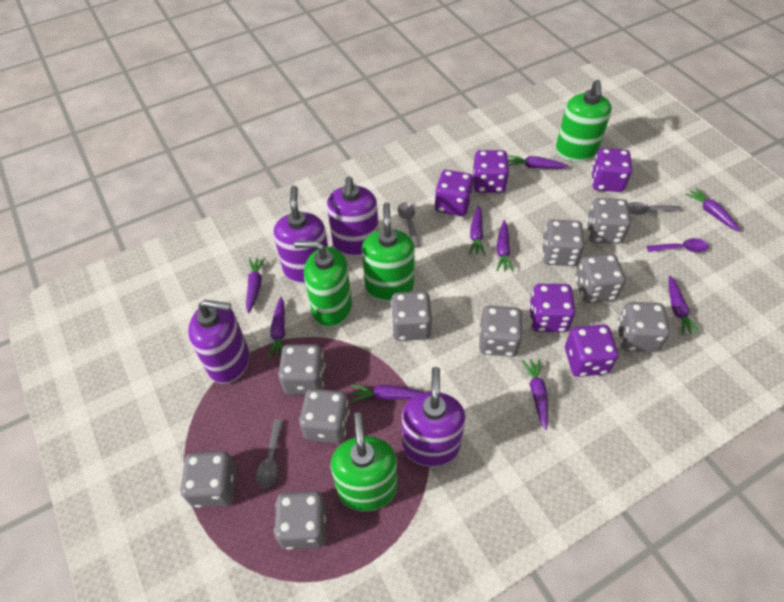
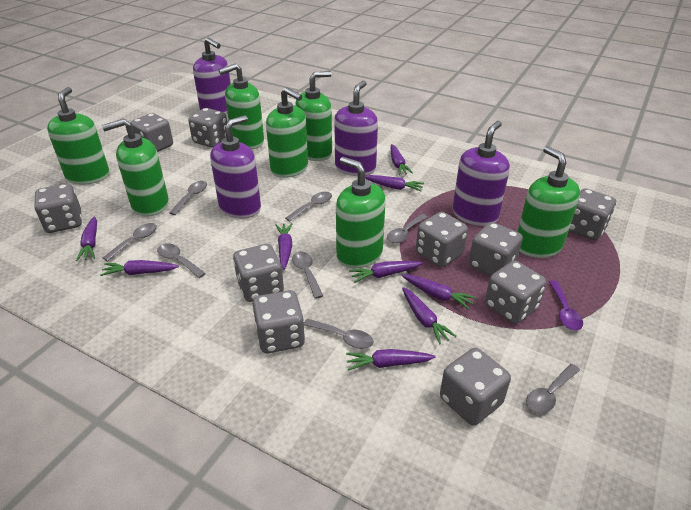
green soap dispenser: [294,241,352,327] [331,412,397,511] [362,203,415,302] [556,80,612,162] = 4 -> [47,87,110,185] [102,118,169,216] [219,64,264,150] [266,87,308,178] [295,71,332,161] [336,157,386,269] [517,146,580,258] = 7
grey spoon: [256,419,284,489] [398,202,420,248] [628,202,682,215] = 3 -> [103,223,157,261] [157,243,206,278] [169,181,207,215] [285,192,332,222] [292,251,323,299] [304,319,374,349] [387,214,428,243] [526,364,580,414] = 8
purple dice: [435,170,474,216] [473,150,509,193] [529,284,576,332] [565,324,618,377] [591,148,632,192] = 5 -> none = 0

